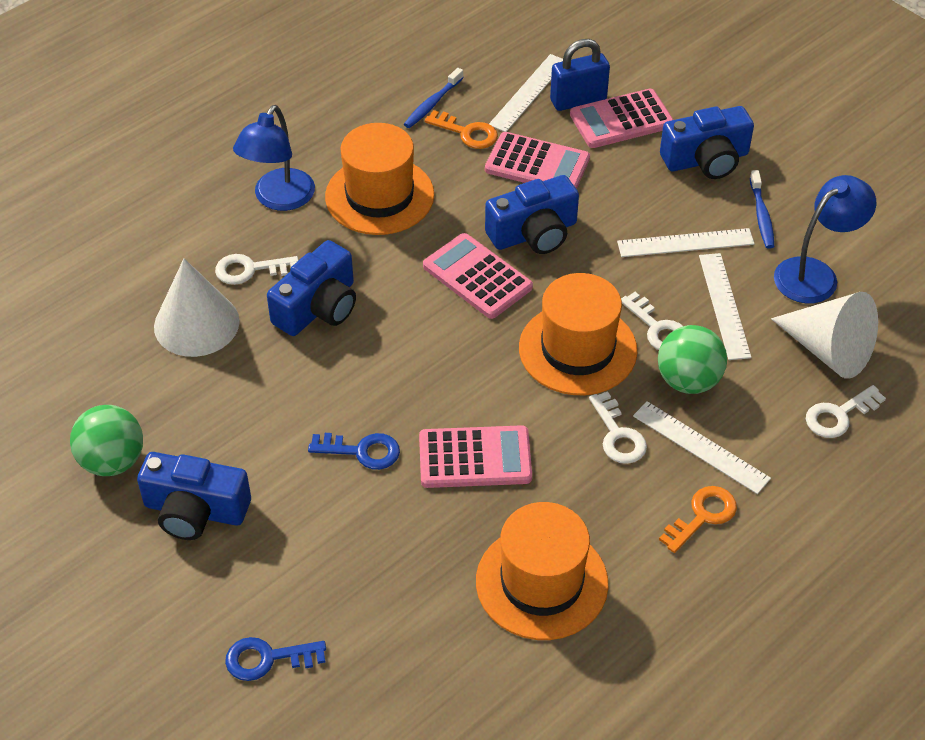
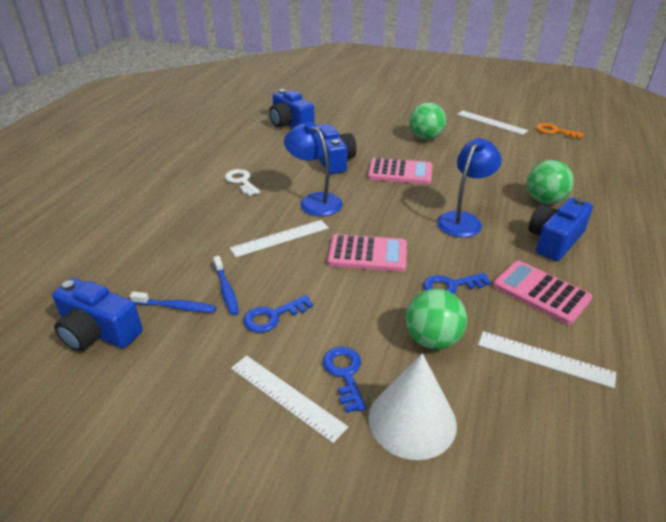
blue key: [225,637,326,681] [308,433,400,470] = 2 -> [243,295,313,333] [323,346,366,413] [423,273,491,294] = 3
blue padlock: [550,39,610,111] = 1 -> none = 0
green ball: [70,405,143,476] [658,325,727,394] = 2 -> [405,288,467,349] [409,102,446,140] [527,160,574,204] = 3
orange hat: [325,123,434,235] [476,502,608,640] [519,273,637,395] = 3 -> none = 0
orange key: [425,110,498,149] [659,486,737,553] = 2 -> [536,123,584,139] = 1
pink calculator: [419,425,532,488] [423,233,533,319] [485,132,590,189] [570,89,674,148] = 4 -> [328,234,407,272] [368,158,432,184] [493,260,593,325] = 3
white cone: [154,259,240,357] [771,292,878,379] = 2 -> [369,353,457,460] = 1
white key: [215,254,299,285] [589,391,647,464] [621,292,683,350] [806,385,886,438] = 4 -> [225,169,260,196] = 1

